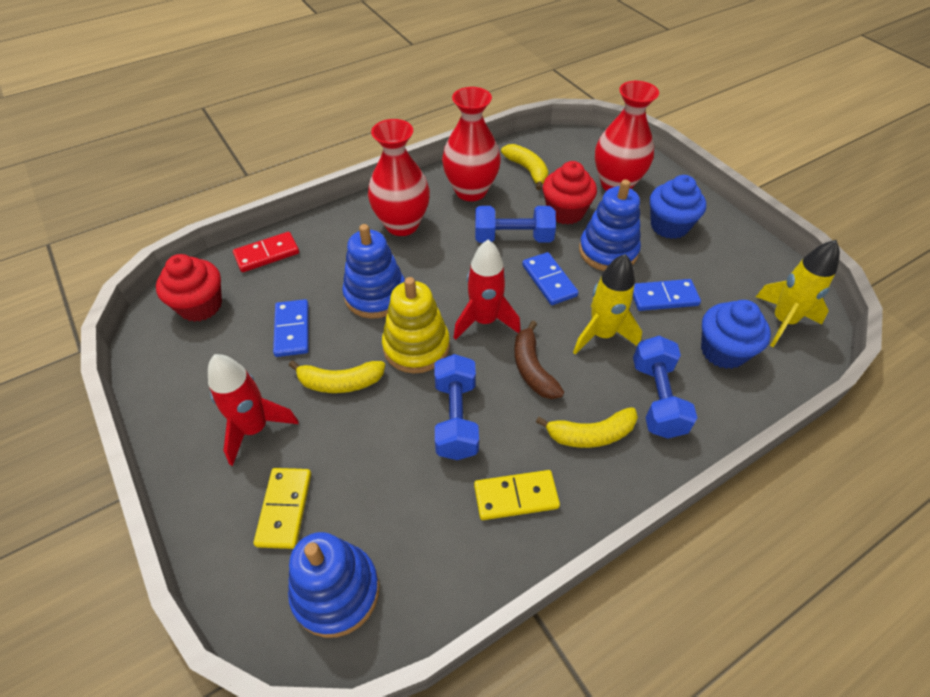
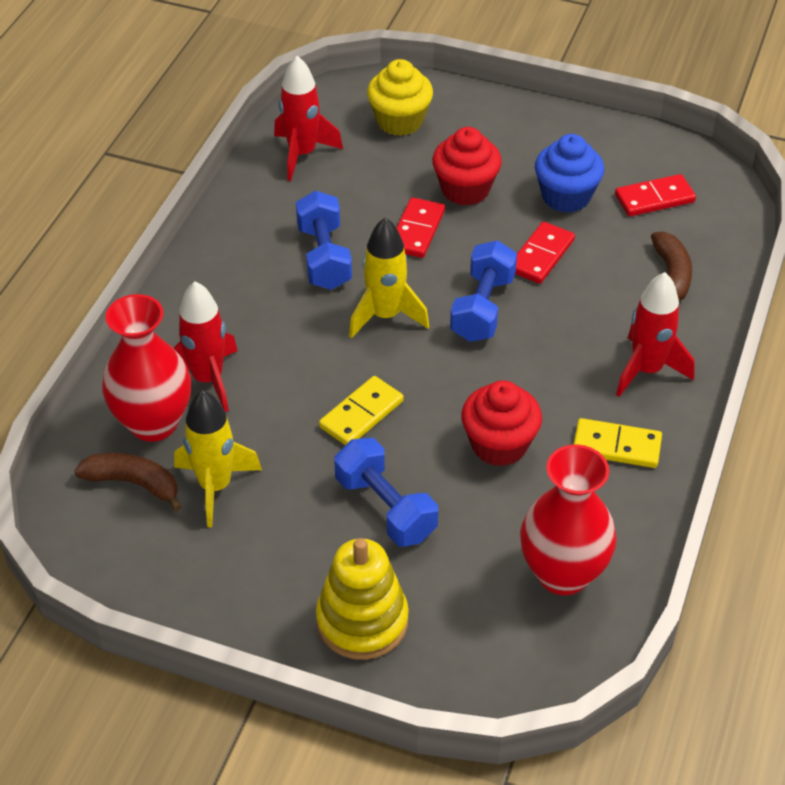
blue cupcake: [650,175,706,239] [701,300,771,369] = 2 -> [535,134,604,213] = 1
blue domino: [273,299,309,357] [522,252,578,305] [633,279,701,311] = 3 -> none = 0
blue stacking toy: [288,532,379,638] [342,224,405,319] [579,179,641,271] = 3 -> none = 0
brown banana: [514,321,564,399] = 1 -> [74,453,182,511] [651,231,692,301] = 2
red domino: [233,232,299,272] = 1 -> [396,197,445,258] [515,221,575,284] [615,174,696,216] = 3
red rocket: [208,354,299,466] [454,240,521,340] = 2 -> [173,281,238,412] [274,56,343,181] [616,272,695,397] = 3
red vase: [368,119,430,236] [442,87,501,201] [595,81,659,191] = 3 -> [102,294,191,442] [520,445,617,595] = 2
yellow banana: [289,360,385,393] [501,144,548,190] [536,407,638,448] = 3 -> none = 0
yellow cupcake: none = 0 -> [367,59,433,136] = 1

